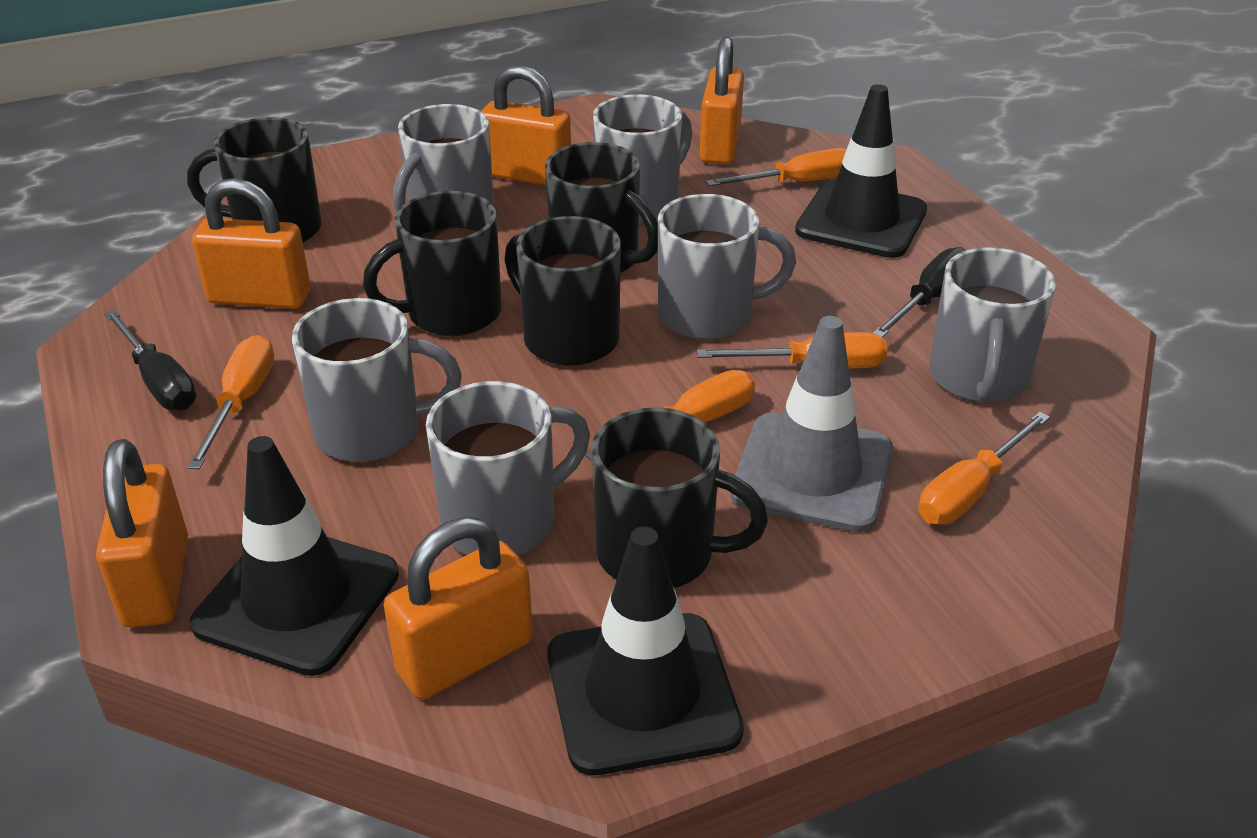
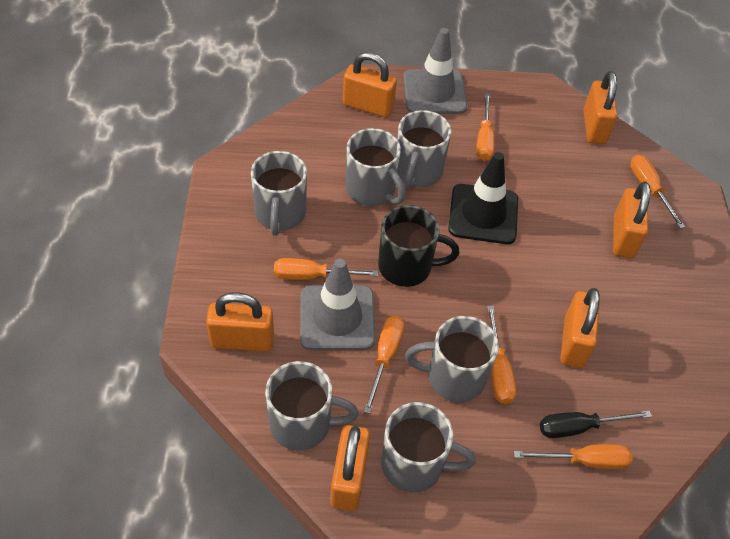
black mug: [187,117,322,243] [363,191,502,336] [505,216,621,366] [545,142,658,273] [592,407,768,588] = 5 -> [378,205,459,287] = 1
black screwdriver: [104,309,197,411] [873,247,966,338] = 2 -> [540,411,652,438] = 1
black traffic cone: [190,436,399,676] [547,527,744,775] [795,84,927,258] = 3 -> [448,152,518,244] = 1
grey traffic cone: [731,316,893,532] = 1 -> [300,258,375,350] [403,28,467,114] = 2
orange padlock: [96,439,188,628] [192,178,310,309] [384,517,533,700] [481,65,571,185] [700,36,744,164] = 5 -> [206,292,274,352] [330,425,370,511] [343,52,397,117] [560,288,600,368] [583,71,617,144] [613,182,650,258] = 6
orange screwdriver: [187,335,274,469] [585,370,755,461] [697,332,888,368] [706,148,847,186] [918,412,1050,525] = 5 -> [274,258,378,280] [363,316,404,414] [476,93,495,161] [487,306,516,404] [514,444,633,469] [630,155,685,229] = 6

